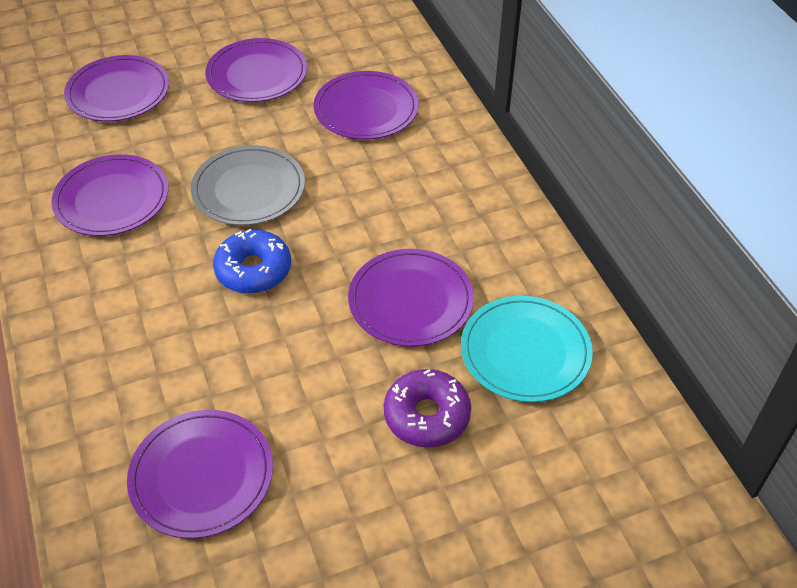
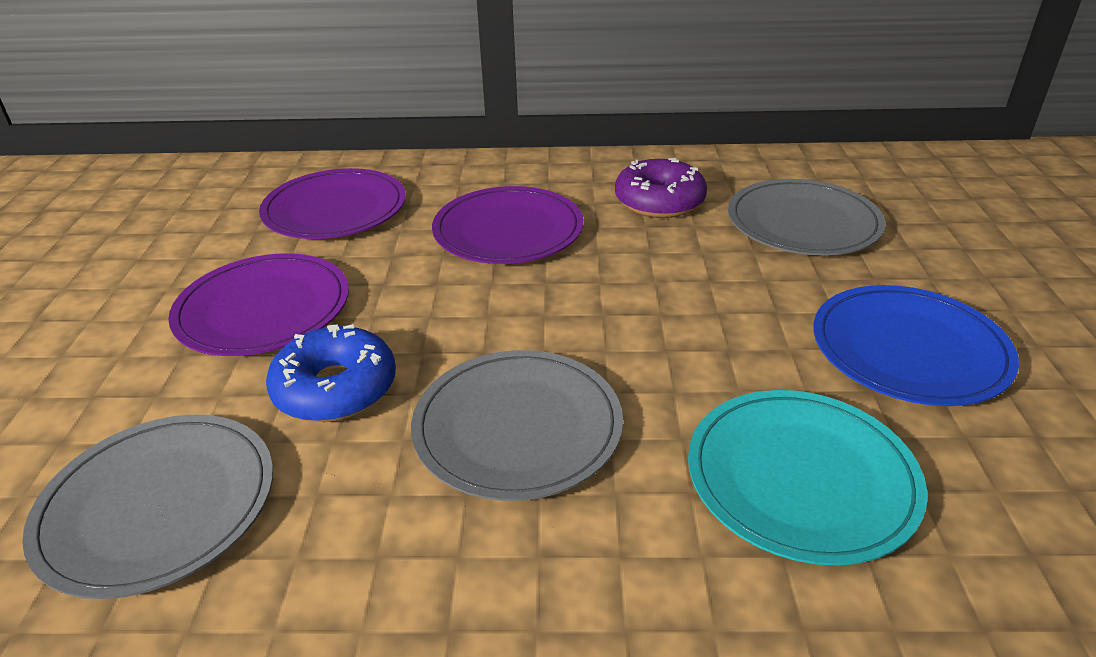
blue plate: none = 0 -> [813,285,1019,406] = 1
grey plate: [191,145,305,225] = 1 -> [22,415,273,599] [411,350,623,501] [728,179,886,256] = 3
purple plate: [51,154,169,236] [64,55,169,122] [127,410,273,539] [205,38,307,102] [314,71,419,140] [348,249,474,346] = 6 -> [168,253,349,356] [259,168,406,239] [432,186,583,264] = 3

